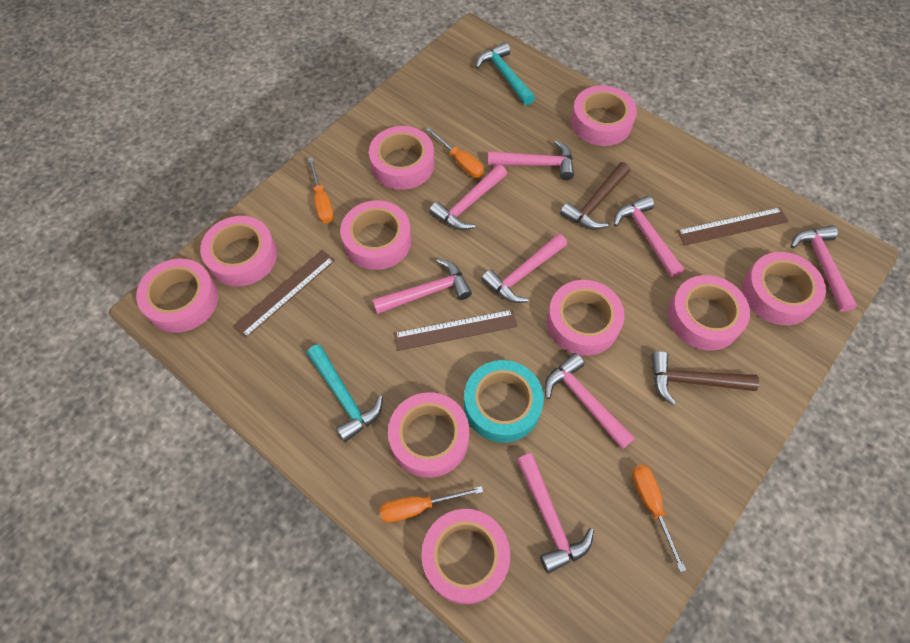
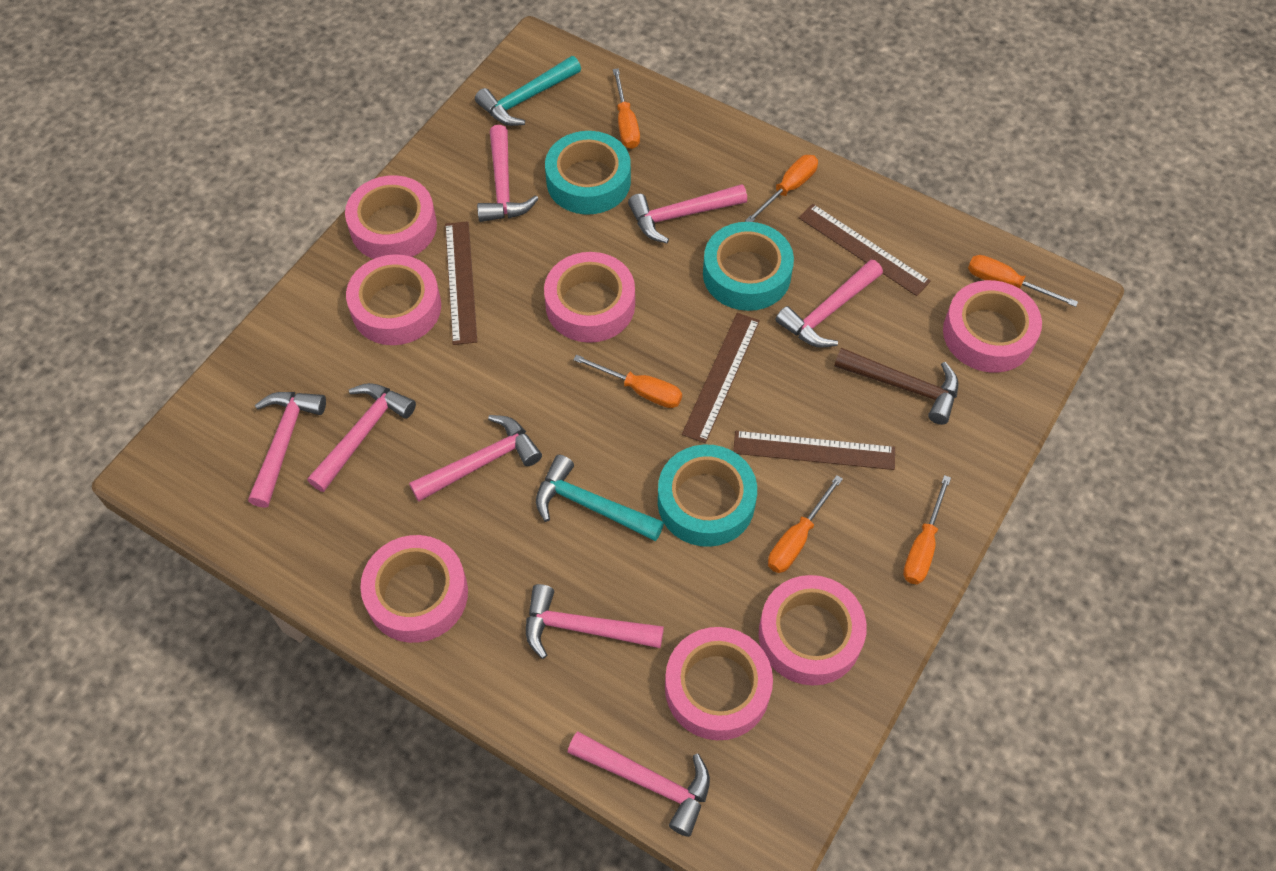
brown hammer: [560,162,630,230] [651,351,759,405] = 2 -> [834,348,959,425] = 1
brown ruler: [233,250,335,338] [394,310,518,351] [677,207,788,246] = 3 -> [445,221,477,345] [682,313,760,443] [733,431,895,470] [799,204,931,296] = 4
orange screwdriver: [308,158,334,224] [379,486,483,522] [426,127,484,178] [632,465,686,572] = 4 -> [573,355,682,408] [613,68,640,149] [745,155,818,222] [768,475,843,573] [903,475,951,584] [968,255,1078,307] = 6
pink tape: [136,259,218,333] [200,216,277,286] [340,200,411,270] [369,126,434,190] [388,392,469,478] [422,509,510,604] [547,280,625,356] [571,85,637,146] [668,275,750,351] [742,252,826,325] = 10 -> [345,175,437,259] [346,254,441,345] [360,535,468,643] [544,252,635,343] [665,627,773,740] [759,575,867,685] [943,280,1042,373] = 7
turquoise tape: [464,360,544,443] = 1 -> [545,131,631,214] [658,444,757,547] [703,222,794,311] = 3

